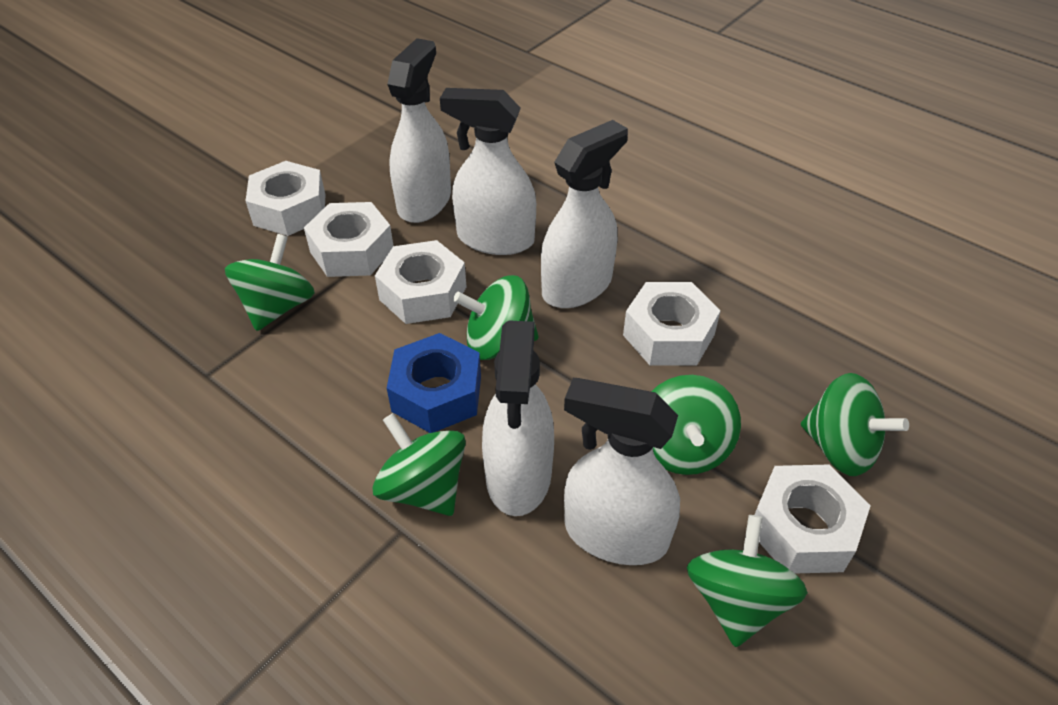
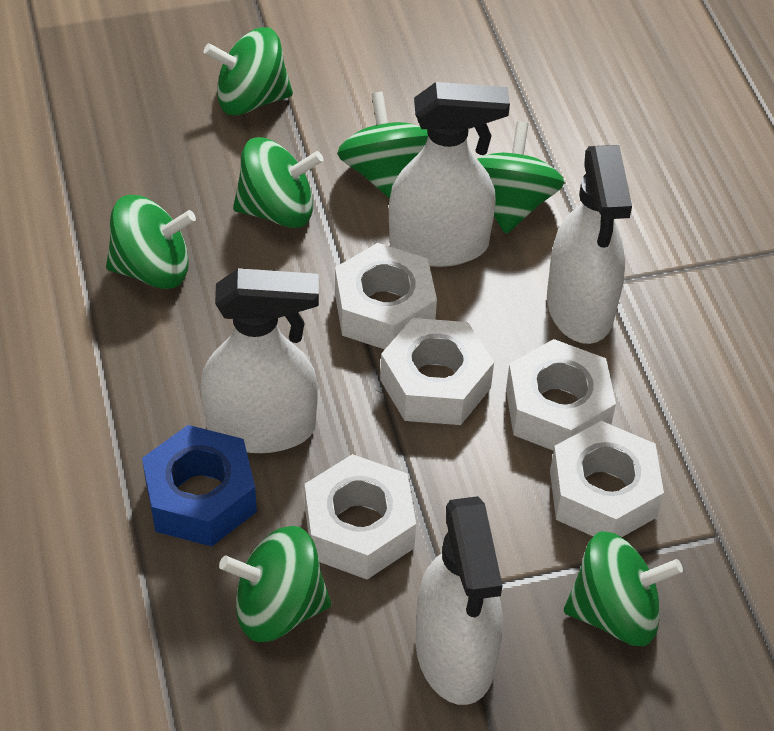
green spinning top: [225,234,315,331] [373,413,466,516] [453,275,539,360] [651,375,741,475] [687,515,808,647] [801,373,909,476] = 6 -> [106,195,196,289] [204,27,293,116] [219,526,331,642] [233,137,323,228] [337,92,428,199] [477,121,565,234] [564,531,683,646] = 7
white spray bottle: [387,38,451,223] [440,88,536,255] [482,320,554,516] [541,120,628,308] [564,378,680,565] = 5 -> [200,268,319,453] [389,82,510,267] [416,496,503,705] [547,145,632,344] = 4

